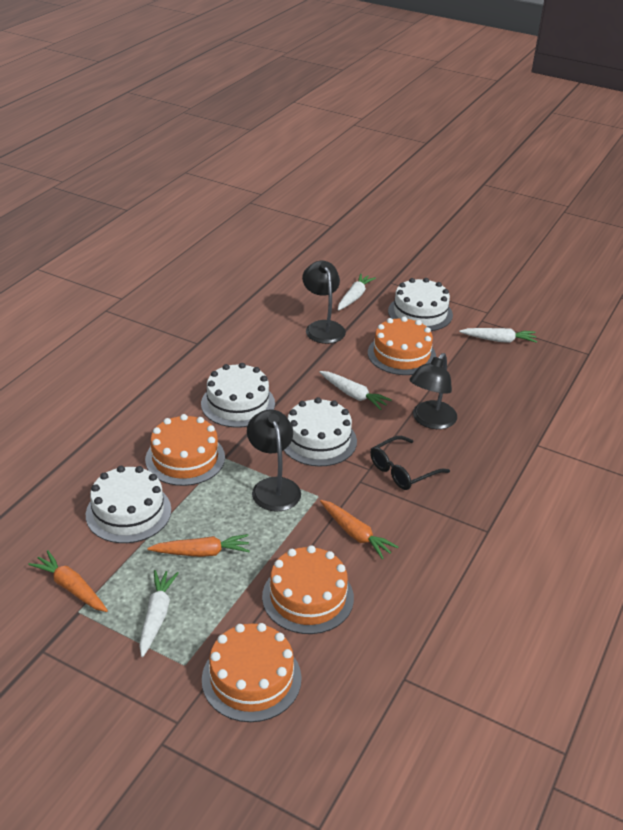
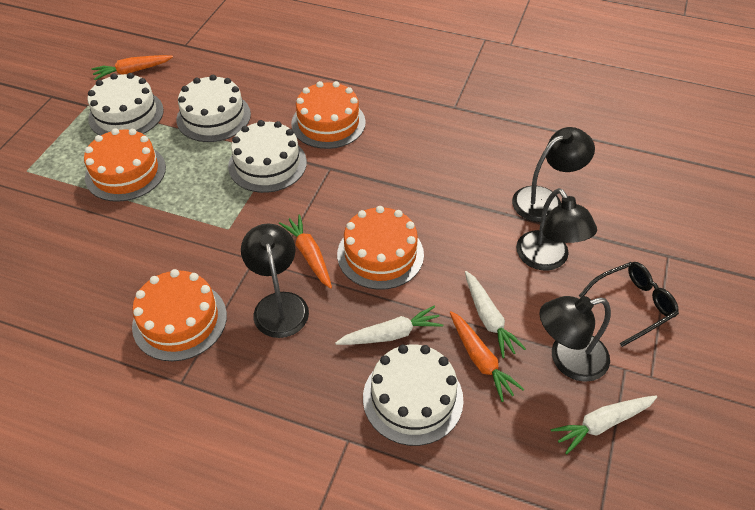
black lamp: [247,409,301,512] [302,261,346,344] [409,353,457,429] = 3 -> [241,223,309,338] [512,127,595,222] [516,188,597,270] [539,296,611,382] = 4
white carrot: [139,570,179,657] [319,371,392,410] [338,273,376,311] [459,328,537,343] = 4 -> [335,306,443,345] [465,271,526,358] [551,396,657,454] = 3

